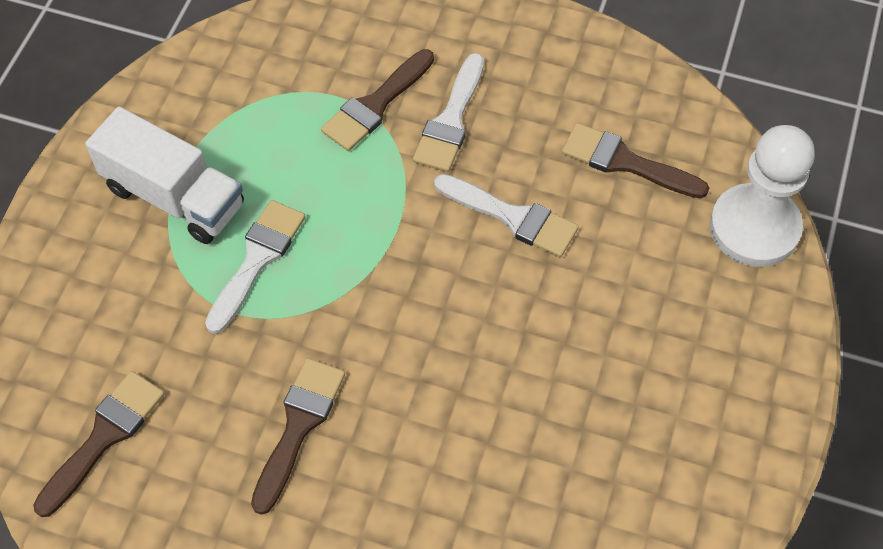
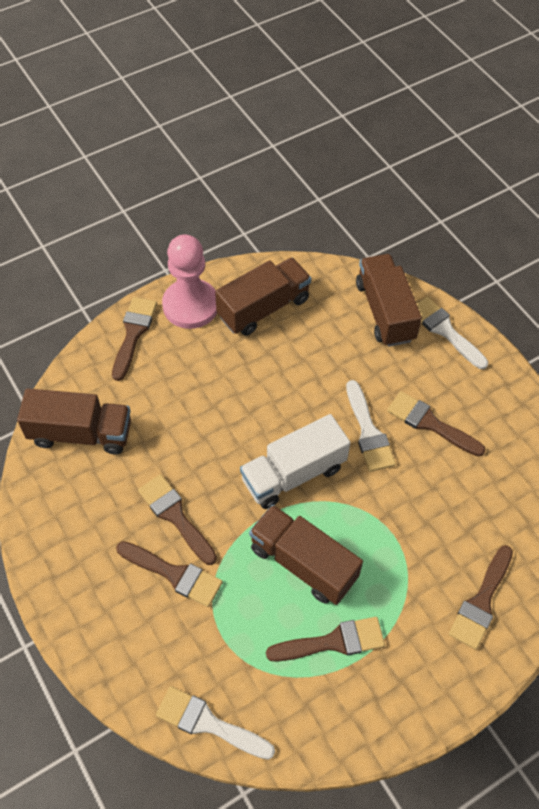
brown brush: [33,371,165,517] [251,358,345,515] [321,49,434,151] [562,123,709,198] = 4 -> [112,297,157,381] [116,541,223,607] [138,474,217,565] [266,617,385,662] [387,391,486,457] [449,545,513,649] = 6
brown truck: none = 0 -> [17,388,131,455] [215,257,311,336] [249,505,363,605] [356,254,422,347] = 4
pink pawn: none = 0 -> [162,234,217,329] = 1
white pawn: [710,125,815,267] = 1 -> none = 0

